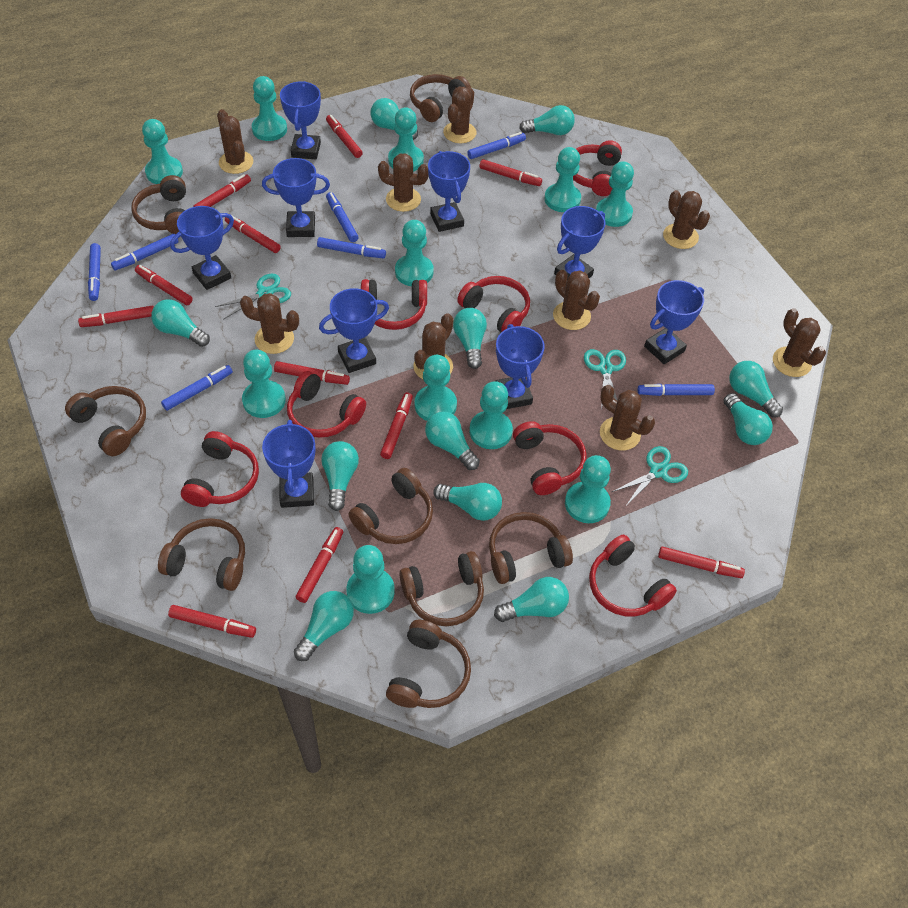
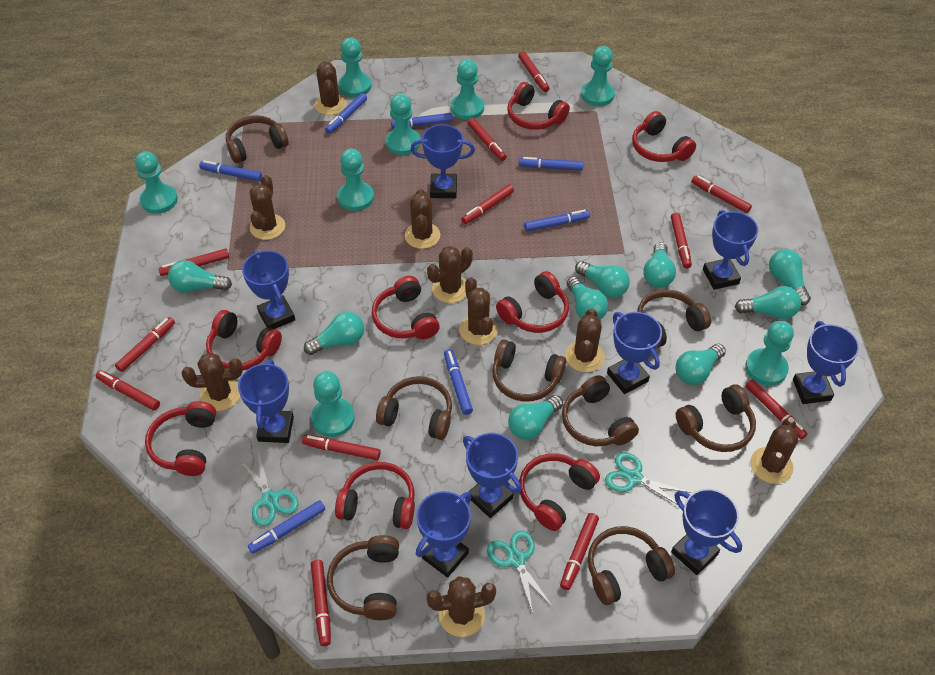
red headphones: [181,431,259,507] [287,371,366,438] [361,279,427,330] [457,276,530,332] [513,421,587,495] [573,140,622,196] [589,535,677,617] = 7 -> [145,401,216,476] [206,310,282,370] [335,462,415,529] [372,276,440,339] [496,271,569,333] [508,82,570,130] [519,453,600,531] [632,111,696,162] = 8
red marker: [78,306,154,327] [135,265,193,305] [168,605,256,638] [193,174,251,207] [225,214,281,253] [274,361,350,385] [295,527,343,603] [326,115,363,158] [380,392,413,459] [479,159,542,186] [658,546,745,578] = 11 -> [96,370,160,411] [115,317,175,372] [158,249,229,276] [302,435,381,460] [311,560,331,646] [461,184,514,224] [468,118,507,161] [518,51,549,92] [560,513,599,590] [671,213,692,268] [691,176,752,213] [745,379,807,440] = 12
turquoise light bulb: [151,299,210,347] [294,591,354,661] [321,441,359,511] [371,98,418,140] [425,411,480,470] [433,483,502,521] [453,308,487,369] [494,577,569,622] [519,105,575,135] [724,393,773,445] [729,361,783,417] = 11 -> [168,260,232,293] [304,312,364,355] [508,395,563,440] [566,276,608,320] [575,261,630,298] [643,242,676,288] [676,344,726,385] [735,286,801,319] [769,249,811,305] = 9
turquoise pawn: [142,119,183,184] [242,350,286,418] [252,76,287,141] [346,545,395,614] [388,107,424,172] [395,220,434,286] [414,355,457,421] [469,381,513,449] [544,147,581,212] [565,455,611,523] [596,161,634,227] = 11 -> [135,151,178,214] [311,371,355,437] [338,38,372,97] [338,149,374,211] [386,94,420,155] [451,59,484,120] [581,46,615,106] [745,321,794,386] = 8

